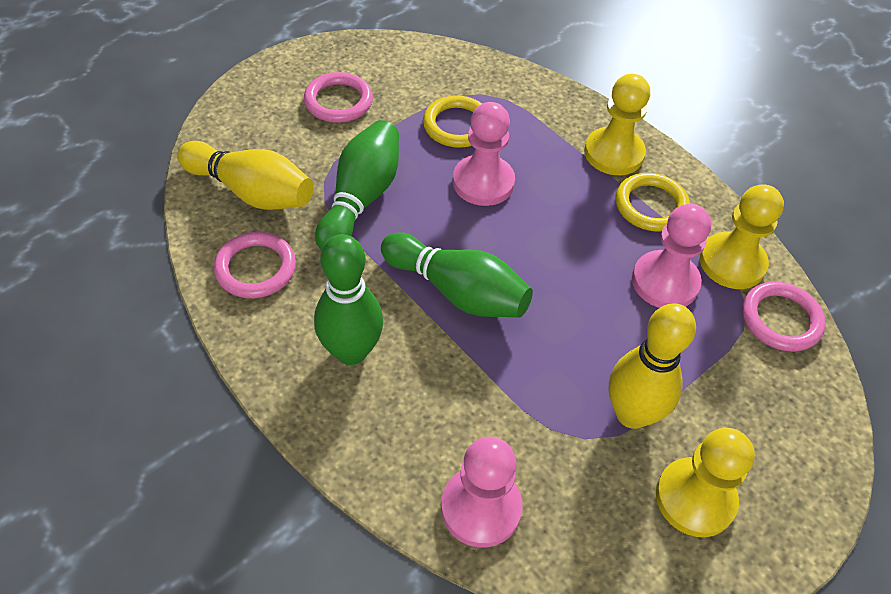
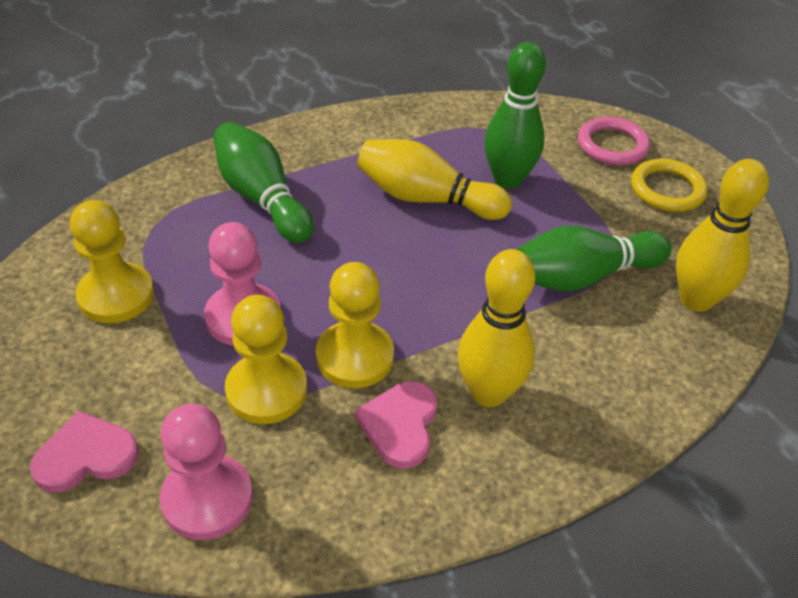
pink heart: none = 0 -> [30,411,139,493] [355,381,437,468] = 2
pink pawn: [441,436,523,548] [453,102,515,206] [632,204,711,308] = 3 -> [160,404,253,540] [204,222,281,346] = 2
pink ring: [214,232,296,298] [304,72,373,123] [742,281,826,352] = 3 -> [578,117,650,165] = 1
yellow bowling pin: [177,141,314,210] [609,304,696,429] = 2 -> [357,139,512,220] [458,249,535,407] [676,159,769,312] = 3
yellow ring: [423,95,482,148] [616,173,690,232] = 2 -> [631,159,708,212] = 1

